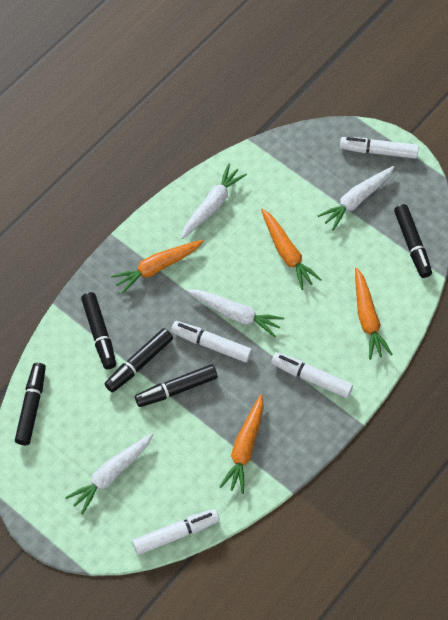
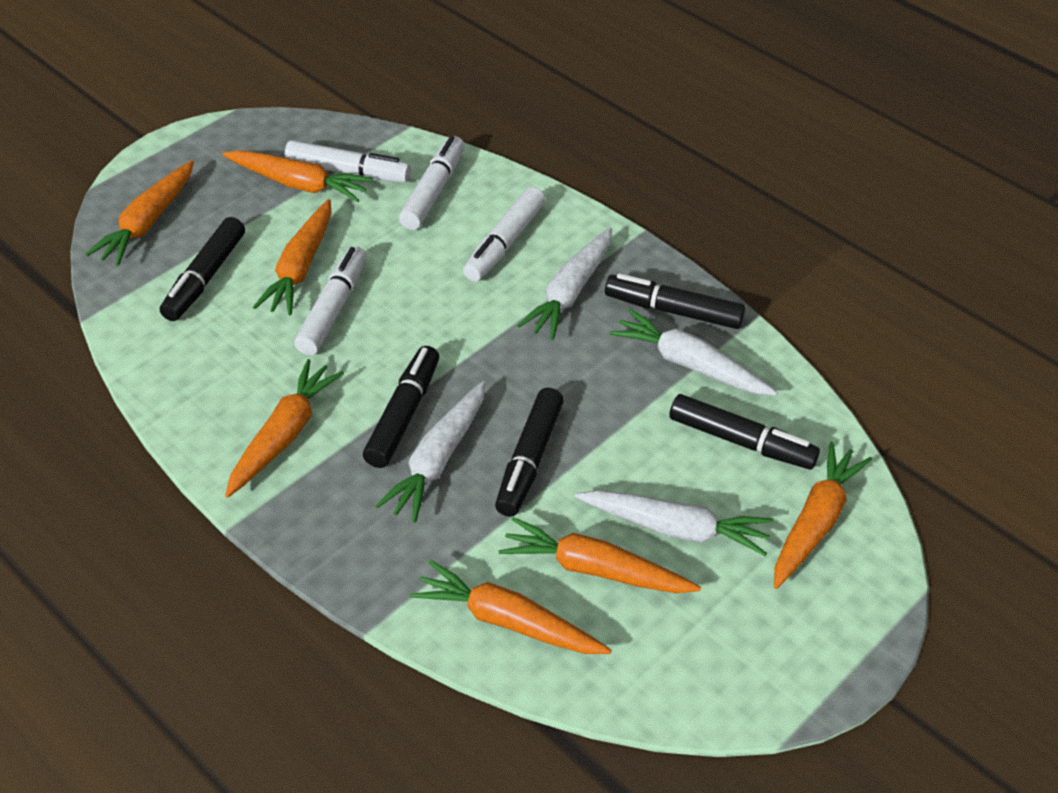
orange carrot: [111,240,204,294] [220,394,264,494] [261,209,322,290] [355,267,393,360] = 4 -> [86,160,194,266] [222,150,373,202] [225,359,344,498] [253,199,332,316] [410,560,611,654] [499,517,701,593] [774,441,872,589] = 7

